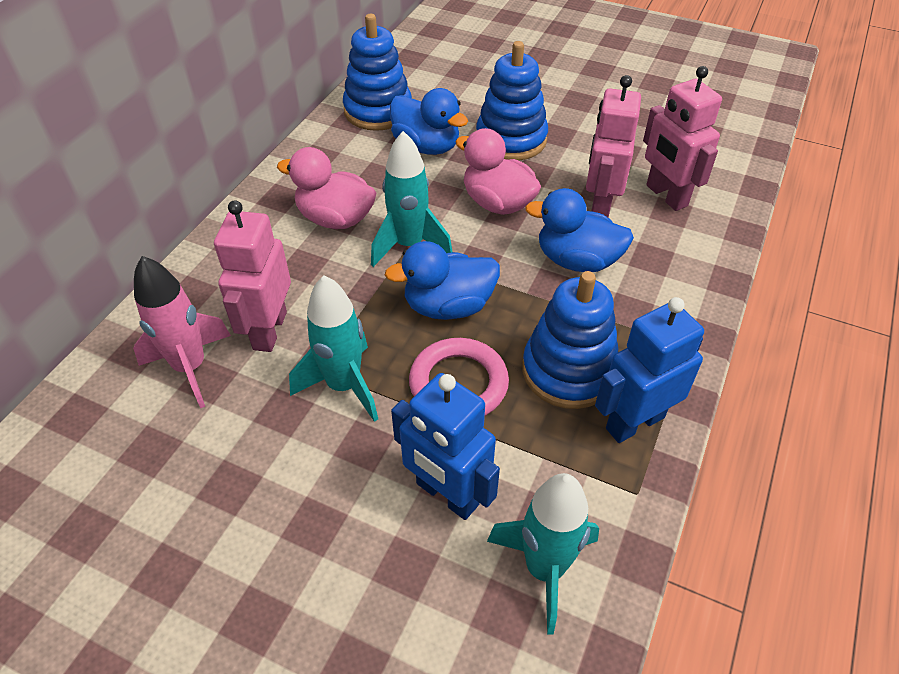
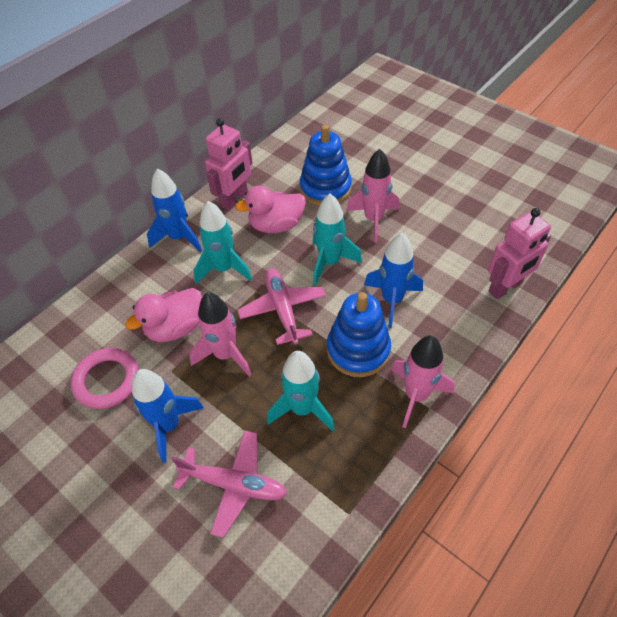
blue duck: [385,241,500,320] [390,88,468,155] [525,188,634,272] = 3 -> none = 0
blue robot: [391,373,500,520] [595,297,704,443] = 2 -> none = 0
blue rocket: none = 0 -> [132,369,204,463] [147,168,202,252] [364,233,423,328] = 3
blue stacking toy: [343,14,412,131] [476,41,548,161] [522,271,618,409] = 3 -> [300,125,352,206] [327,292,391,377] = 2
pink plane: none = 0 -> [171,431,287,538] [237,268,326,345] = 2
pink robot: [214,200,291,352] [586,75,641,218] [643,66,722,211] = 3 -> [205,118,253,210] [488,208,551,299] = 2
pink rocket: [133,256,231,408] = 1 -> [189,292,252,376] [346,149,399,243] [391,336,455,428] = 3

